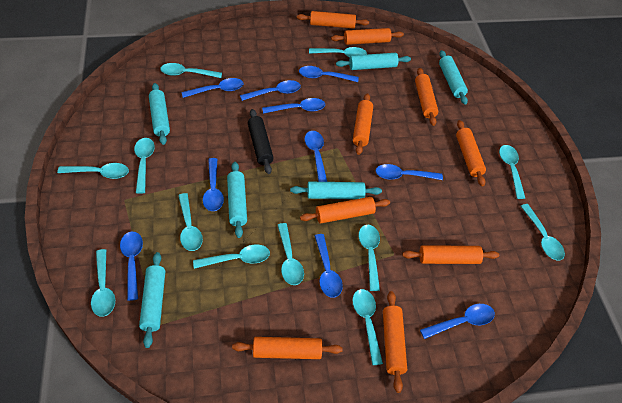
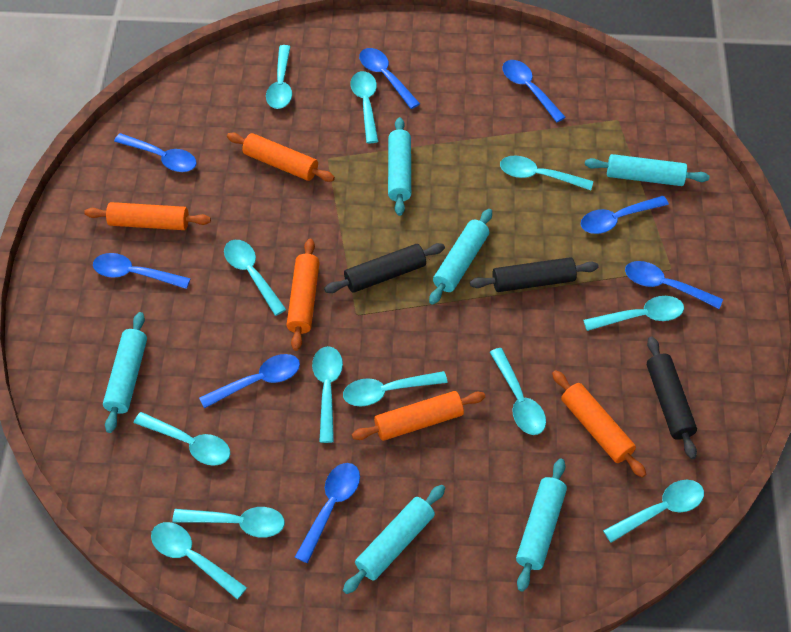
black rolling pin: [248,109,273,174] = 1 -> [324,243,445,293] [470,257,599,292] [647,337,697,459] = 3
blue spoon: [120,232,143,301] [181,78,243,98] [203,158,224,211] [240,80,301,101] [262,98,325,114] [299,66,359,82] [304,131,327,182] [315,234,343,298] [376,164,443,180] [420,304,495,339] = 10 -> [93,253,191,289] [114,133,196,172] [199,354,300,408] [295,463,360,563] [359,48,420,109] [502,60,566,122] [581,196,669,234] [625,261,723,309] = 8
orange rolling pin: [232,337,343,359] [297,11,369,29] [300,197,390,224] [331,28,404,45] [353,93,373,155] [383,291,407,393] [402,245,499,264] [415,68,438,126] [456,120,486,186] = 9 -> [84,202,211,230] [227,133,335,182] [286,239,320,351] [352,391,485,441] [552,370,646,478] = 5

